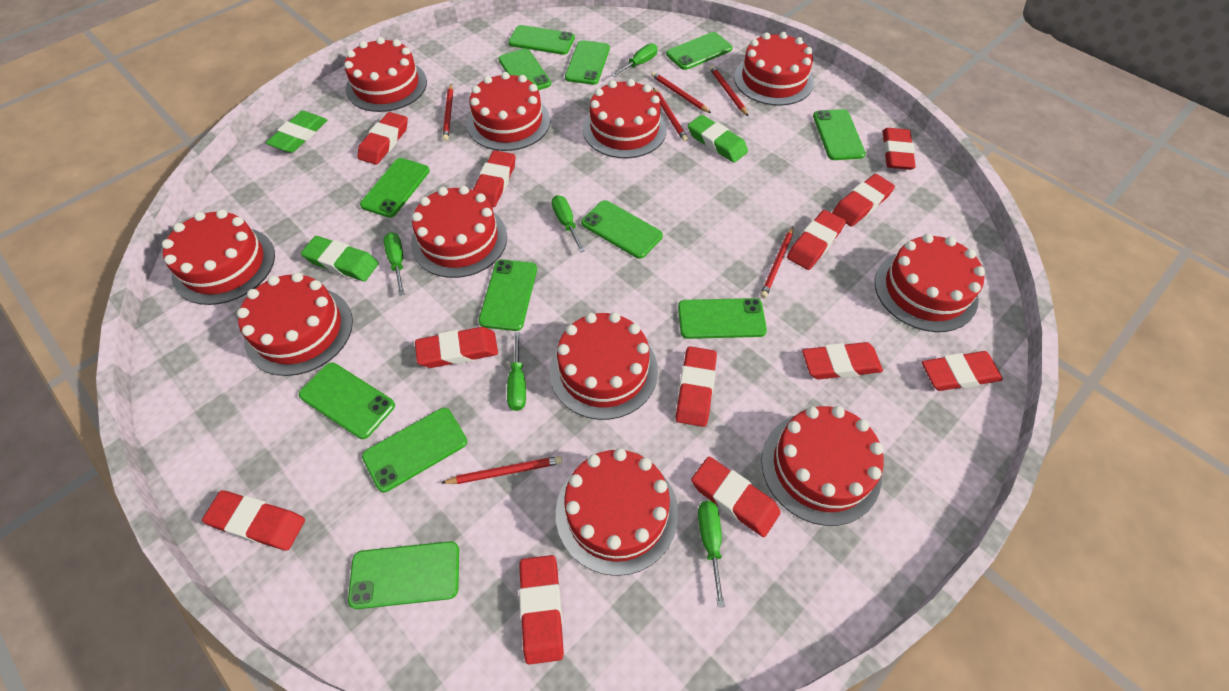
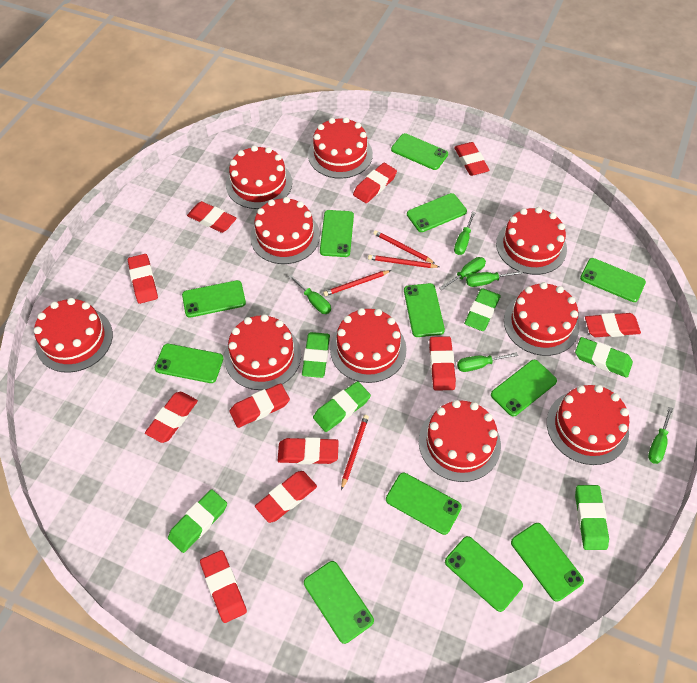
green eraser: [266,111,328,153] [301,236,379,281] [688,115,748,163] = 3 -> [168,489,227,553] [302,332,330,378] [313,381,371,432] [464,288,501,331] [575,337,633,378] [575,485,609,550] = 6
green screwdriver: [384,232,405,296] [507,332,526,411] [552,195,585,252] [611,43,658,77] [698,501,725,607] = 5 -> [289,275,331,314] [439,257,486,290] [454,211,476,255] [457,352,518,372] [466,271,523,287] [648,407,673,464] = 6
red cake: [162,210,275,305] [237,272,353,376] [344,37,427,112] [411,186,507,278] [467,72,550,151] [549,312,658,420] [556,448,678,576] [583,79,667,158] [734,32,814,106] [761,406,884,526] [875,234,986,332] = 11 -> [34,298,113,373] [224,314,301,390] [226,145,292,209] [250,197,320,264] [308,117,373,179] [330,308,407,383] [419,400,501,482] [496,207,567,275] [504,282,579,356] [547,385,629,465] = 10
red eraser: [202,490,305,551] [357,112,408,165] [415,327,498,368] [473,150,516,207] [519,555,564,665] [676,346,717,427] [691,457,781,537] [787,210,846,270] [802,342,883,379] [832,174,895,227] [883,128,916,170] [922,351,1003,391] = 12 -> [128,254,158,304] [145,392,198,443] [187,201,237,233] [200,550,247,623] [229,383,290,428] [255,471,317,523] [278,437,339,464] [353,163,397,203] [429,336,456,391] [454,142,490,176] [585,313,641,337] = 11
red pencil: [441,456,562,484] [443,84,453,141] [651,72,711,113] [653,88,688,142] [710,65,748,116] [760,227,793,298] = 6 -> [323,270,391,296] [341,415,369,490] [368,255,440,268] [373,230,436,264] = 4

